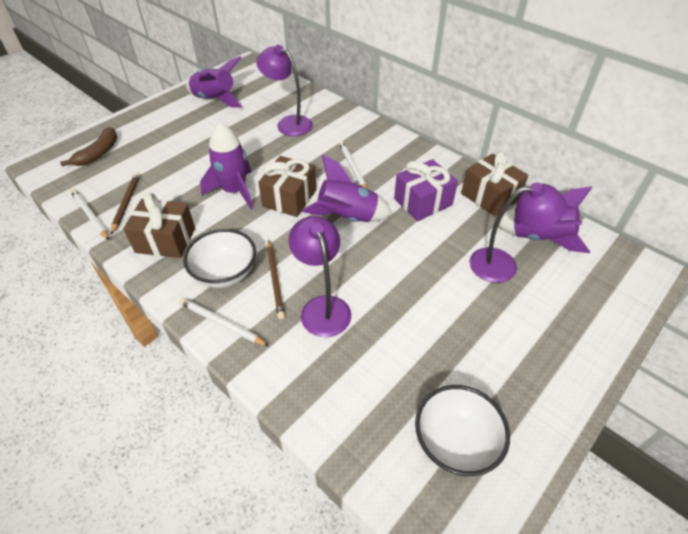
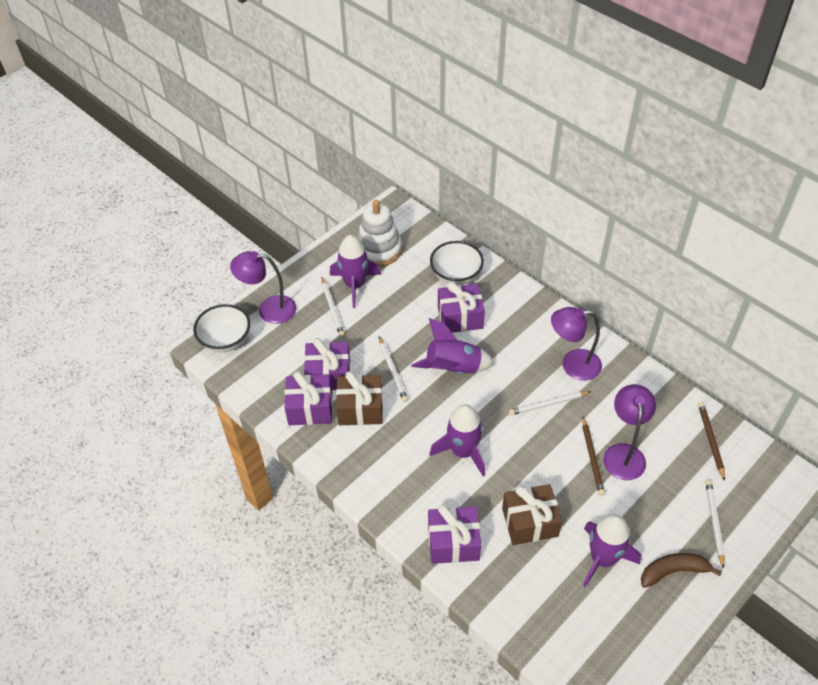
brown gift: [123,193,195,258] [258,156,316,217] [461,151,528,216] = 3 -> [336,371,383,425] [502,484,562,545] = 2
purple gift: [394,159,458,221] = 1 -> [285,371,333,425] [304,338,350,390] [428,505,481,564] [438,282,485,333] = 4
white pencil: [70,189,109,240] [179,298,269,346] [339,141,367,188] = 3 -> [321,277,345,337] [379,337,408,402] [509,391,591,415] [705,480,725,569] = 4
white stacking toy: none = 0 -> [357,200,402,267] = 1

